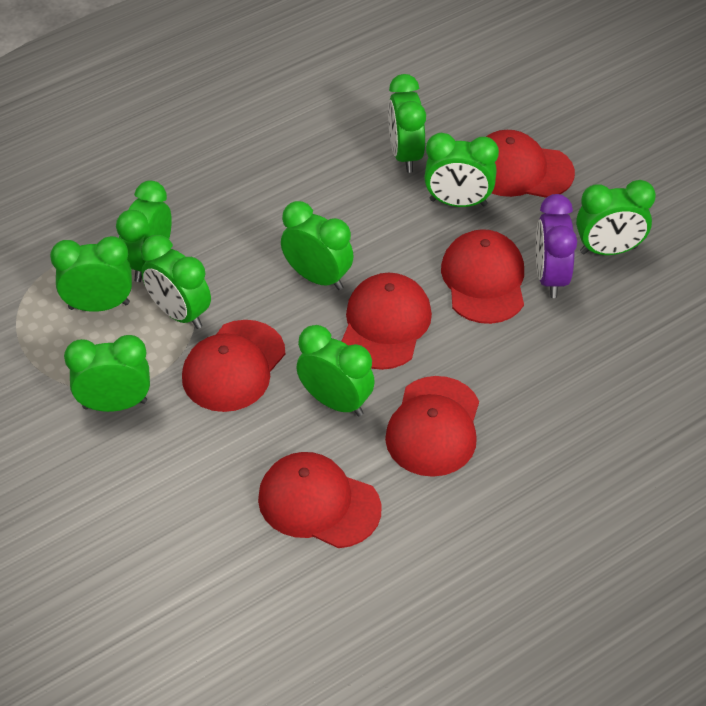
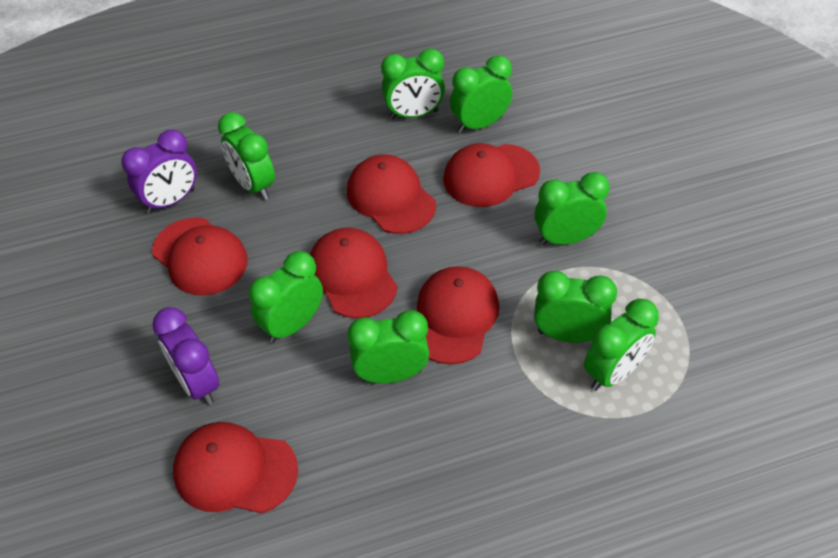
green clock: [50,236,132,312] [64,335,150,412] [116,180,172,282] [141,235,211,329] [281,201,354,290] [296,325,375,416] [388,74,426,173] [424,133,499,207] [576,180,656,255] = 9 -> [218,112,275,200] [249,251,323,343] [347,310,429,383] [381,48,445,119] [450,56,512,133] [534,172,610,245] [534,271,617,343] [584,299,659,391] = 8
purple clock: [536,194,577,298] = 1 -> [121,129,197,213] [152,307,220,405] = 2

